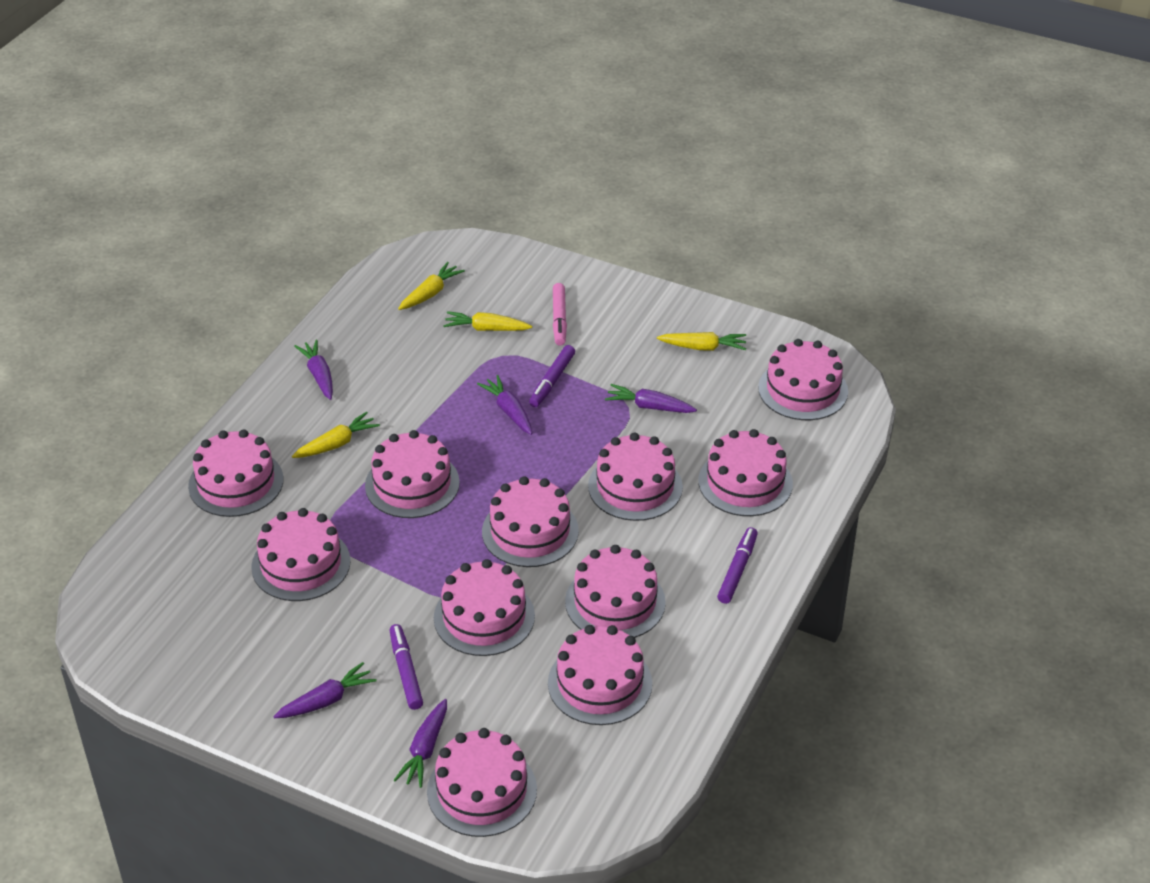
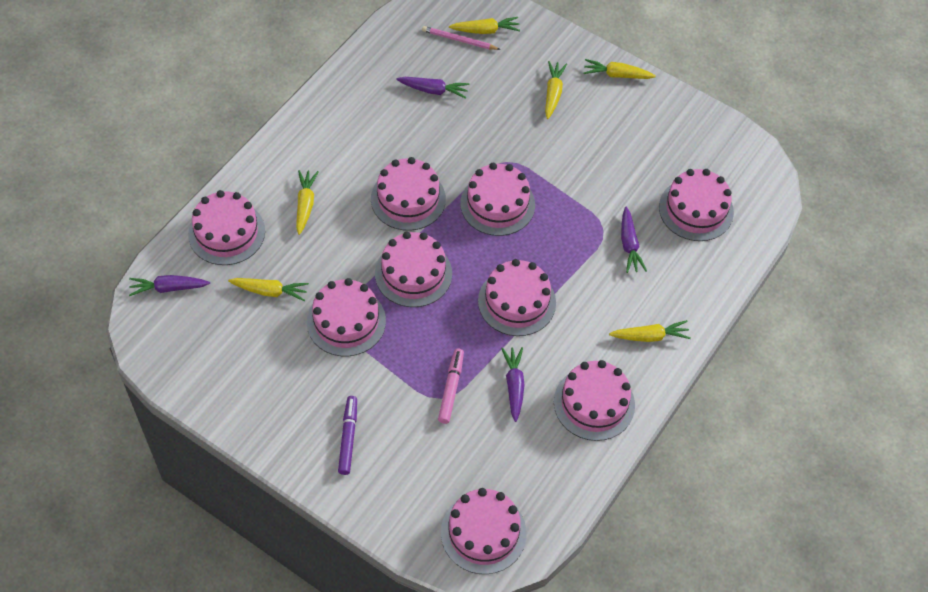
pink cake: [188,430,284,517] [251,508,351,601] [365,430,460,518] [427,728,537,837] [434,559,535,656] [482,476,579,567] [548,625,652,725] [565,545,666,638] [588,433,683,521] [698,429,793,516] [758,339,848,420] = 11 -> [188,190,265,265] [307,278,386,356] [371,157,446,231] [375,232,452,307] [441,488,527,574] [460,163,535,236] [478,259,556,336] [554,360,635,441] [659,169,734,241] = 9
pink pencil: none = 0 -> [422,26,501,50] = 1
purple carrot: [273,662,377,718] [294,340,333,400] [394,699,447,788] [477,375,533,435] [605,384,697,413] = 5 -> [129,275,210,296] [396,77,469,99] [501,347,525,422] [621,207,647,273] = 4
purple marker: [390,624,423,710] [529,345,575,407] [717,527,758,604] = 3 -> [338,396,357,475] = 1
yellow carrot: [292,412,380,458] [398,262,465,310] [443,311,532,331] [657,332,746,351] = 4 -> [228,278,309,301] [296,170,318,235] [449,17,520,34] [545,61,567,119] [583,59,656,79] [609,320,691,342] = 6

